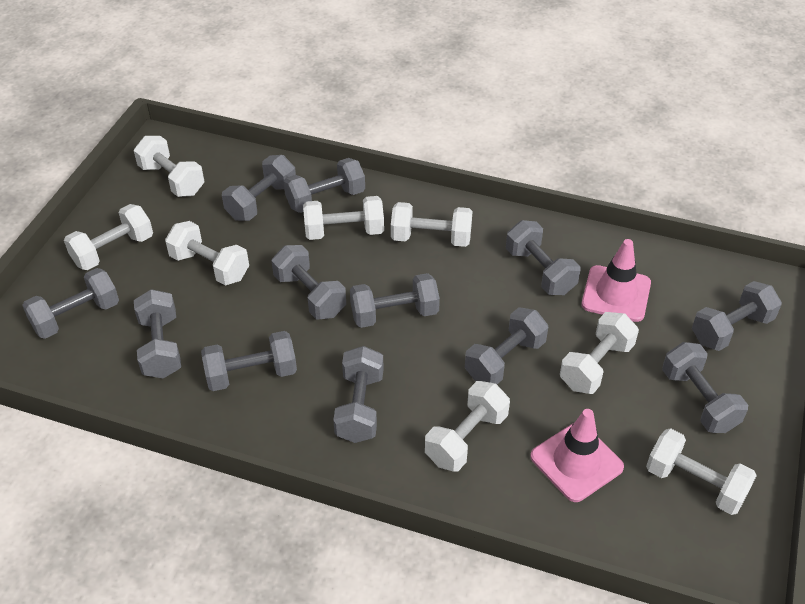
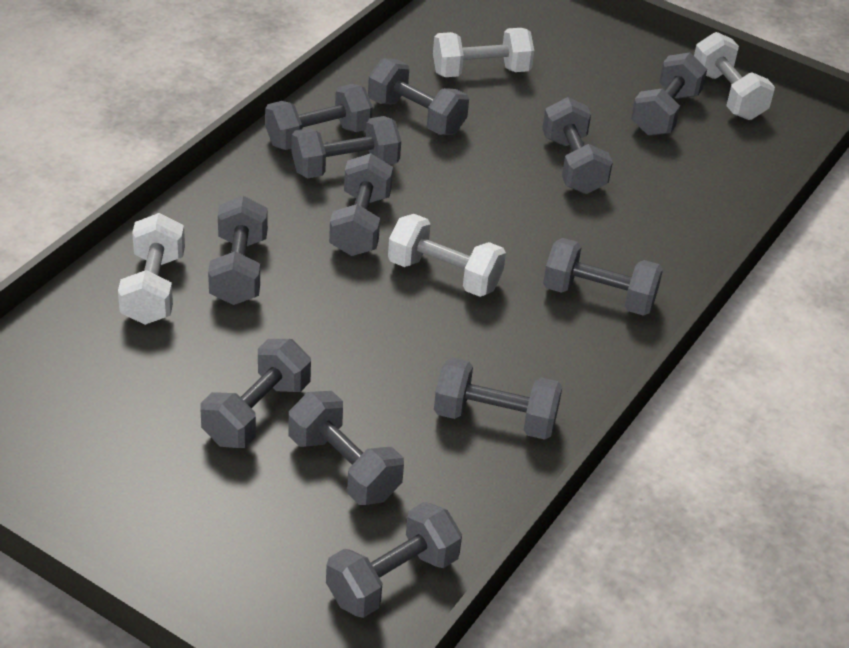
pink traffic cone: [530,409,624,502] [581,239,651,322] = 2 -> none = 0
white dumbbell: [64,204,153,270] [134,136,204,197] [165,221,249,285] [303,196,384,240] [391,202,473,247] [425,381,510,472] [560,312,639,394] [646,428,757,515] = 8 -> [118,213,185,325] [388,214,506,297] [433,28,534,77] [694,32,775,120] = 4

